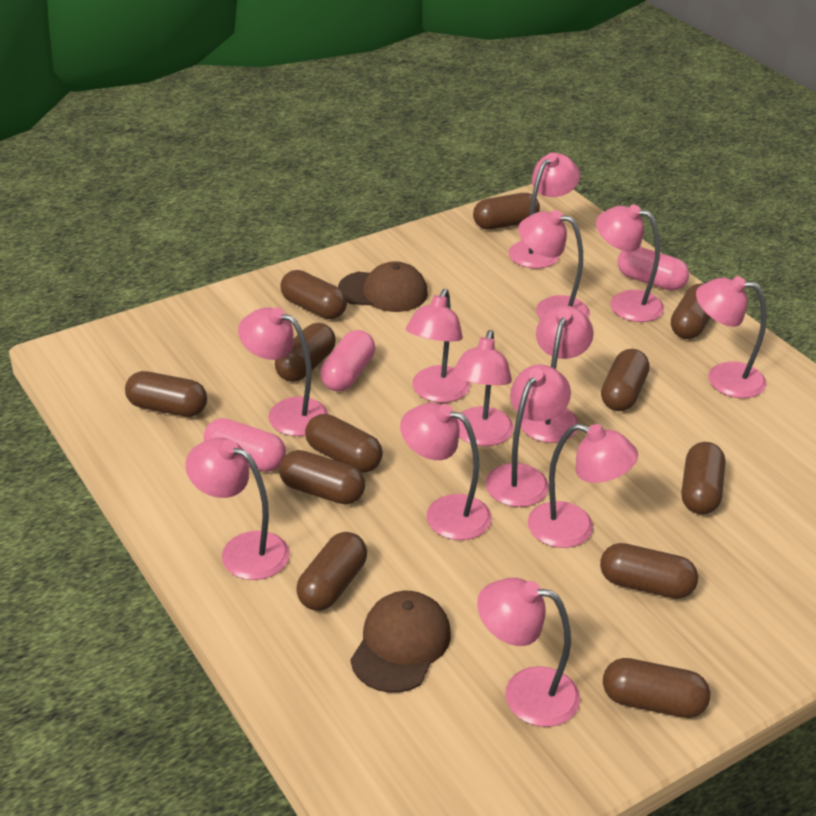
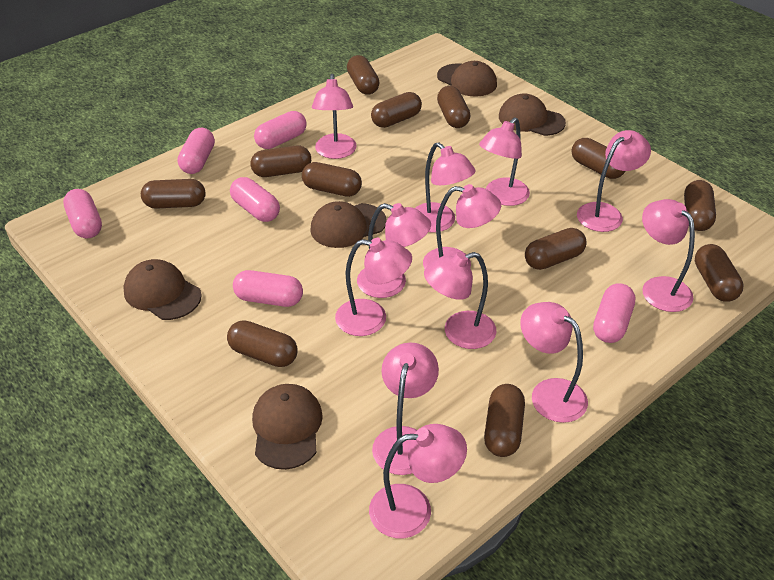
brown cap: [338,261,428,312] [350,591,451,693] = 2 -> [123,259,202,320] [252,384,323,470] [311,201,386,248] [437,61,497,97] [499,93,566,136] = 5
pink capsule: [204,418,286,472] [320,330,375,391] [618,247,689,291] = 3 -> [63,189,102,239] [178,128,215,174] [230,177,280,222] [233,270,303,307] [254,111,307,149] [593,283,635,343] = 6
pink lamp: [185,437,290,580] [238,307,328,436] [400,403,491,540] [406,289,470,403] [452,330,514,446] [477,578,580,727] [485,365,571,507] [508,153,580,269] [518,210,590,319] [521,305,594,443] [528,424,638,548] [596,204,664,322] [696,276,766,398] = 13 -> [312,74,357,159] [335,238,412,336] [357,203,431,298] [369,424,467,538] [372,343,439,475] [415,142,476,233] [423,184,501,269] [424,252,497,349] [479,117,530,206] [520,302,588,423] [577,130,651,232] [642,199,695,312] = 12

